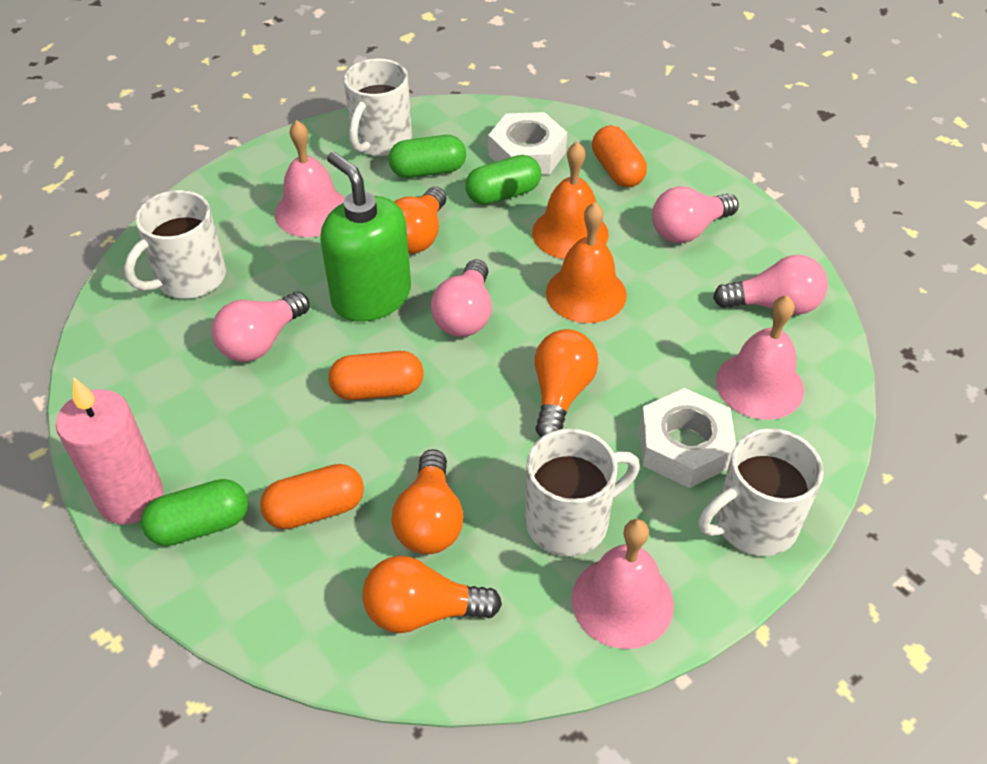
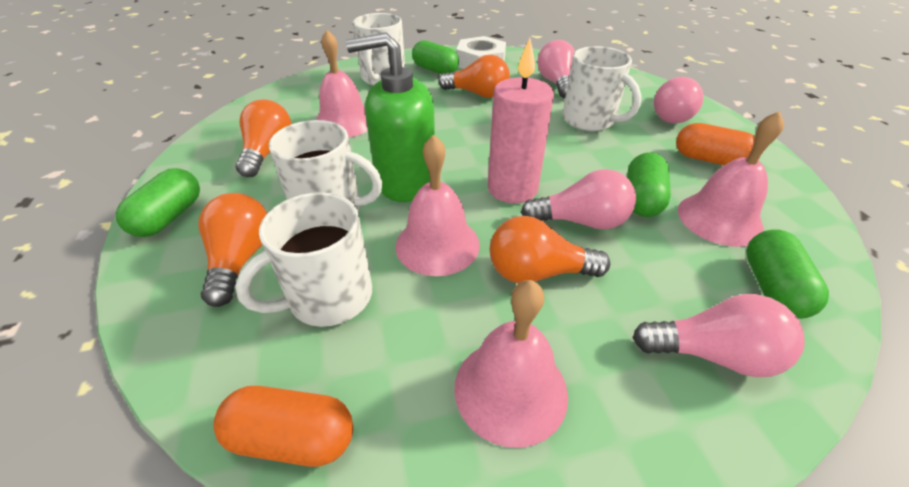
green capsule: [141,479,248,546] [388,135,466,178] [465,155,541,205] = 3 -> [115,168,200,237] [412,40,459,74] [627,152,671,217] [746,229,829,319] = 4
orange bell: [532,142,609,259] [546,202,627,323] = 2 -> none = 0
orange capsule: [260,464,364,529] [328,351,424,400] [592,125,647,188] = 3 -> [213,386,353,467] [676,123,755,165] = 2
pink bell: [275,120,345,237] [572,519,674,649] [716,295,804,420] = 3 -> [316,30,368,137] [395,134,480,276] [454,280,568,448] [678,111,784,247] = 4
white nut: [488,112,567,175] [640,388,736,488] = 2 -> [456,36,506,69] = 1

